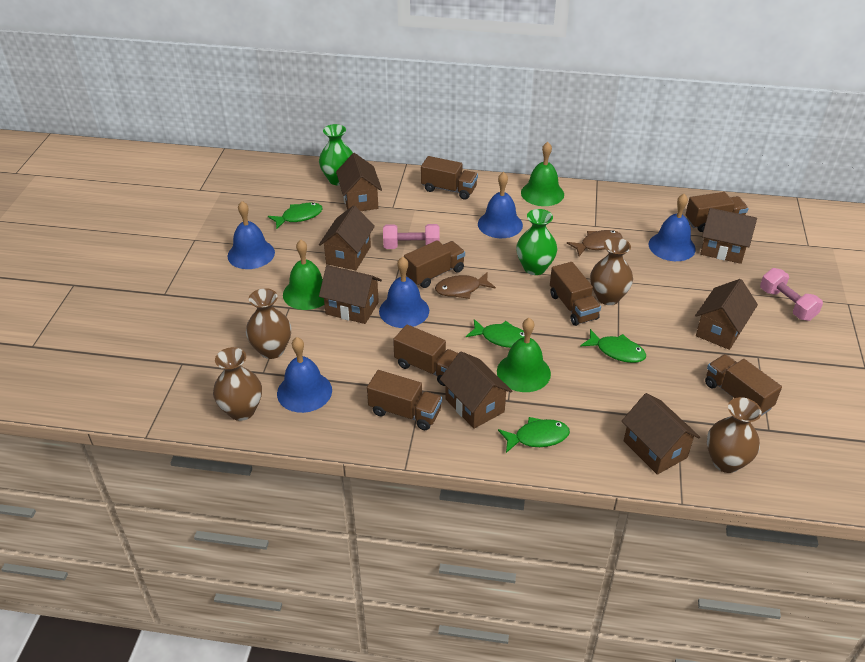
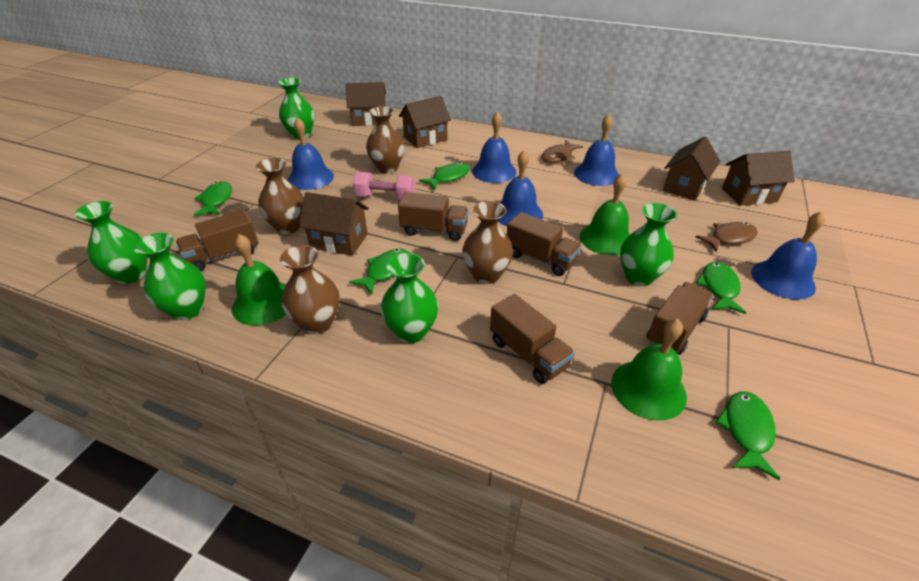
brown house: [319,205,375,270] [319,265,382,324] [336,153,382,211] [440,351,512,429] [622,393,700,475] [695,279,758,350] [700,208,757,264] = 7 -> [299,192,369,256] [346,82,386,126] [399,96,451,148] [663,136,720,201] [722,151,795,206] = 5
brown truck: [367,370,442,430] [393,325,458,386] [404,240,465,288] [421,156,478,199] [550,262,601,326] [686,192,749,232] [705,354,782,416] = 7 -> [176,210,258,271] [398,192,469,241] [490,294,575,384] [507,212,582,276] [647,282,713,355] = 5
green fish: [268,203,323,230] [466,319,524,348] [498,417,570,453] [580,329,646,363] = 4 -> [193,181,232,216] [349,249,409,294] [419,162,470,190] [696,262,746,314] [716,391,780,480] = 5
green vase: [319,124,353,185] [516,209,557,275] = 2 -> [75,201,147,284] [133,233,206,320] [278,77,314,139] [380,253,438,343] [620,203,677,286] = 5
pink dumbbell: [383,224,440,249] [760,268,823,321] = 2 -> [352,172,415,200] = 1

